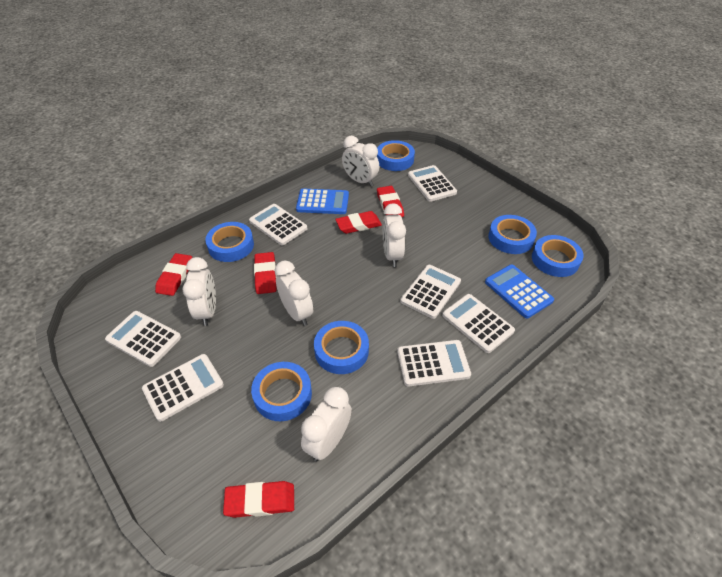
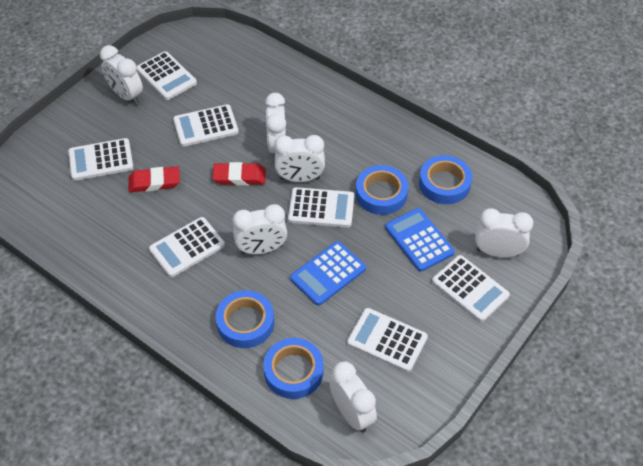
blue tape: [205,222,254,262] [251,362,312,421] [314,321,369,374] [377,140,415,171] [488,215,537,254] [532,235,584,277] = 6 -> [216,290,274,348] [263,338,324,399] [356,165,409,215] [419,155,472,204] = 4
red eraser: [155,253,192,296] [223,481,294,518] [254,252,277,294] [335,211,382,234] [377,186,404,217] = 5 -> [128,166,180,192] [213,162,266,185] = 2
white clock: [182,257,216,326] [275,260,313,326] [301,387,352,462] [342,136,379,186] [383,203,406,267] = 5 -> [100,45,143,104] [233,204,287,254] [265,93,286,153] [274,135,325,182] [329,361,377,432] [475,208,533,258] = 6

